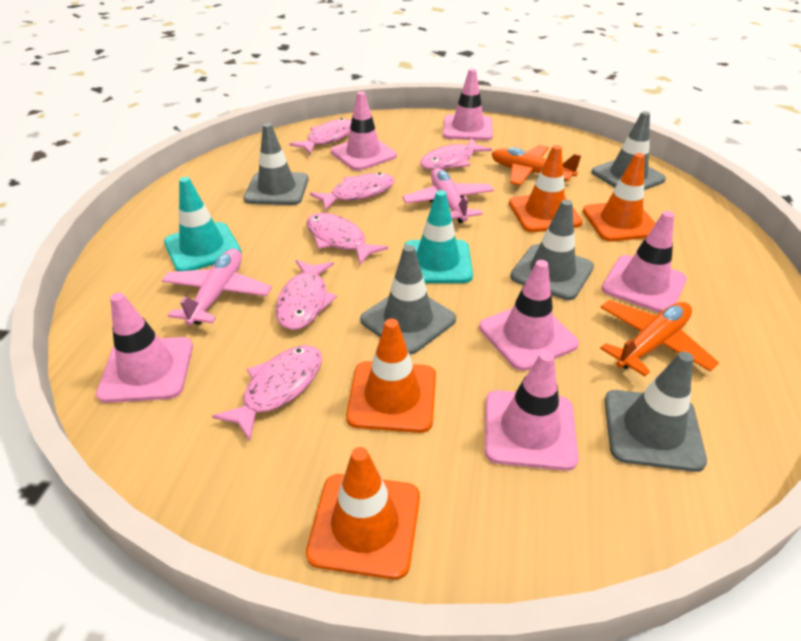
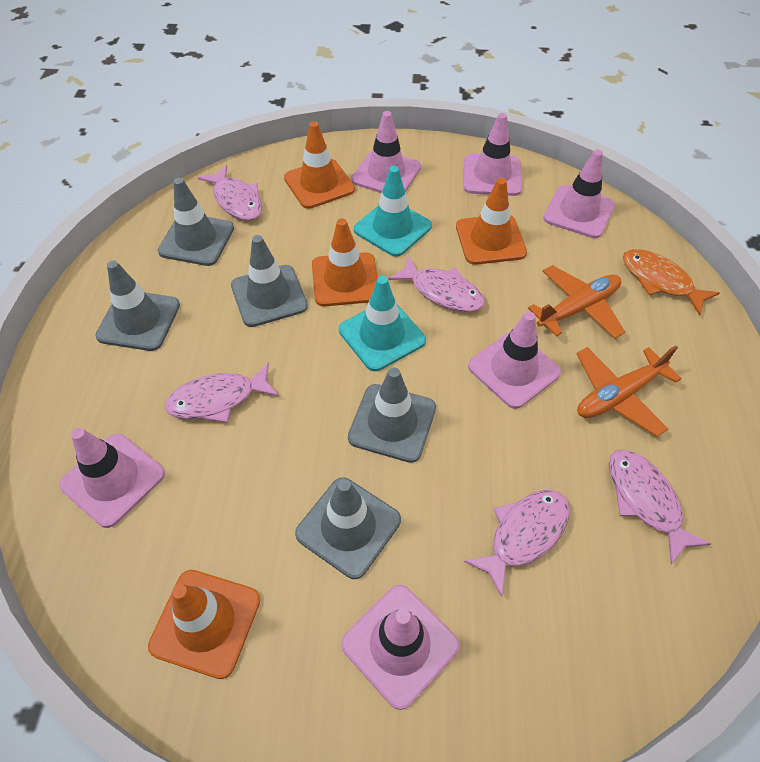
orange fish: none = 0 -> [623,249,720,316] = 1
pink fish: [212,345,322,441] [276,260,337,330] [289,118,352,154] [306,213,388,265] [310,172,395,210] [420,138,492,170] = 6 -> [165,362,279,423] [198,165,262,221] [388,256,485,312] [464,490,570,597] [609,449,711,565] = 5
pink plane: [161,249,272,326] [402,168,494,223] = 2 -> none = 0

